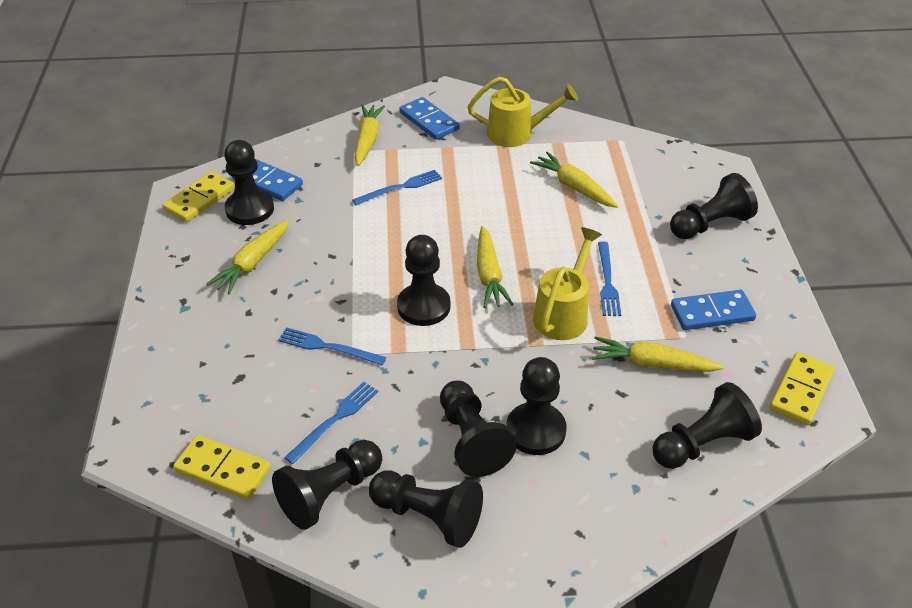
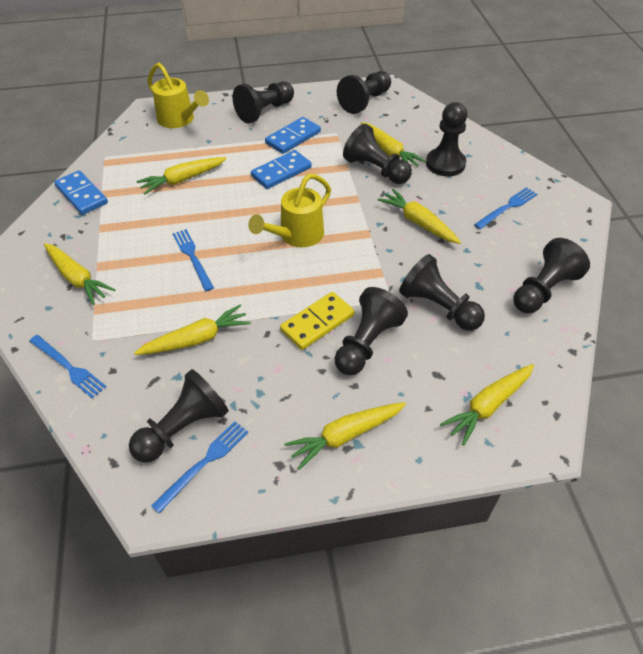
yellow carrot: [206,220,289,295] [355,104,385,166] [477,226,514,308] [530,152,618,208] [592,336,724,372] = 5 -> [44,243,115,305] [134,304,251,355] [136,157,227,195] [284,402,406,470] [361,122,426,167] [378,189,461,244] [440,364,534,446] = 7
yellow domino: [163,171,235,222] [173,435,271,500] [770,352,835,425] = 3 -> [280,292,354,350] = 1

